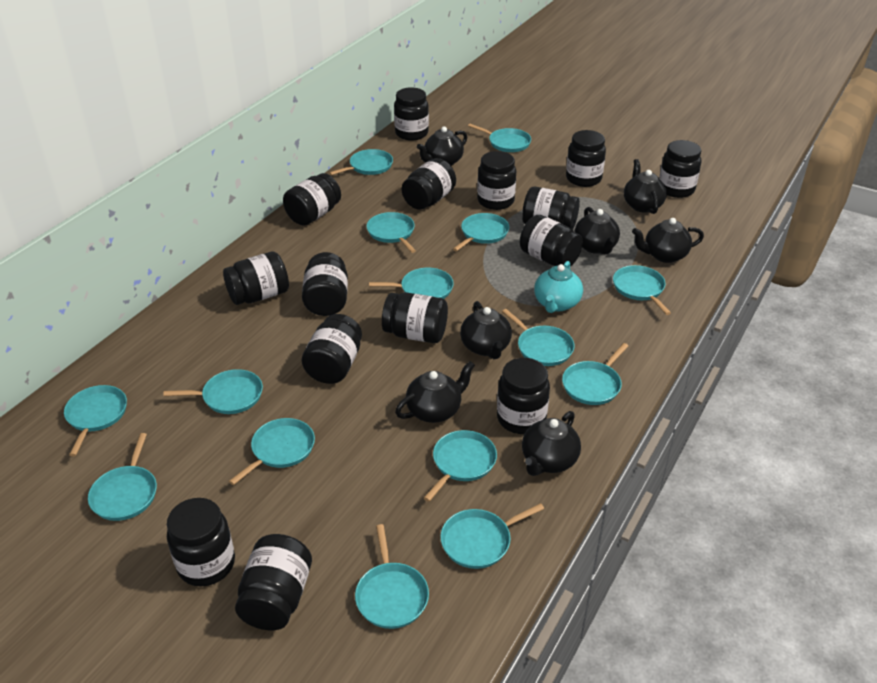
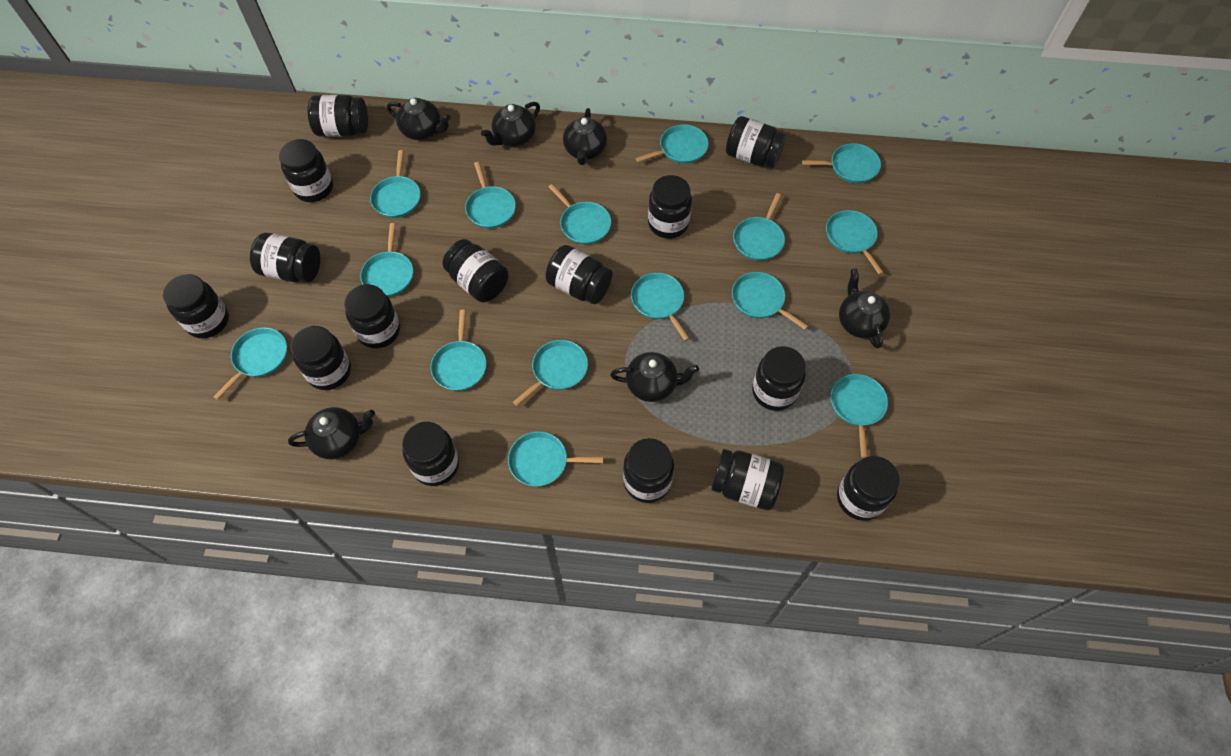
black teapot: [395,361,475,423] [417,126,467,166] [460,301,512,359] [522,411,581,476] [575,207,620,254] [624,159,667,214] [632,218,704,263] = 7 -> [288,407,375,460] [387,98,451,140] [481,102,540,146] [563,108,607,165] [610,352,699,402] [839,269,890,348] = 6
turquoise teapot: [534,261,583,313] = 1 -> none = 0

